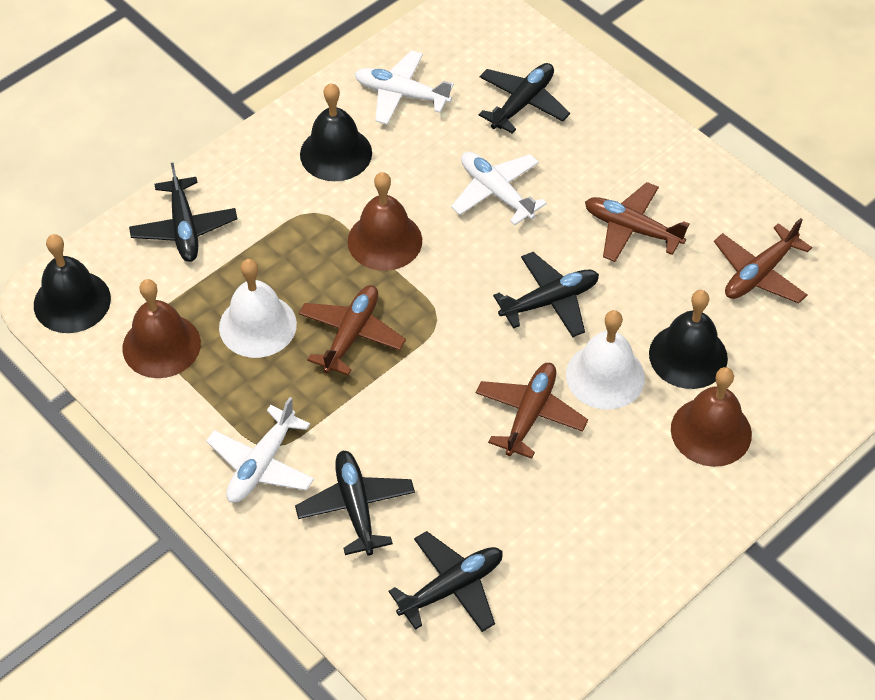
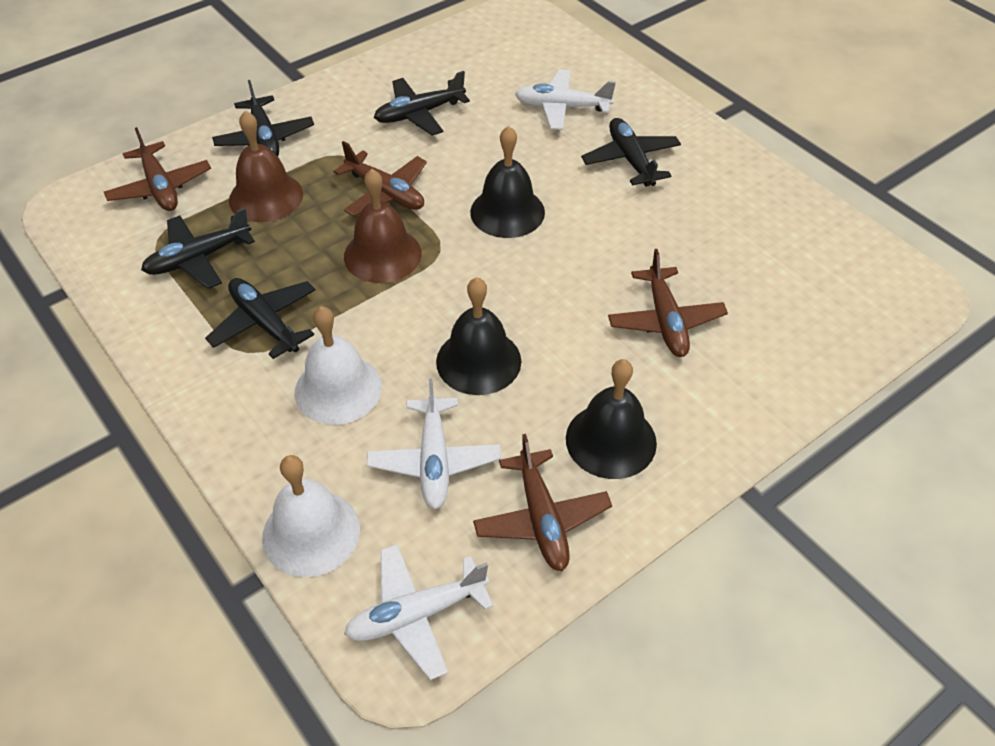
brown bell: [123,279,201,378] [348,172,422,271] [671,367,752,467] = 3 -> [229,111,303,222] [344,169,422,283] = 2

